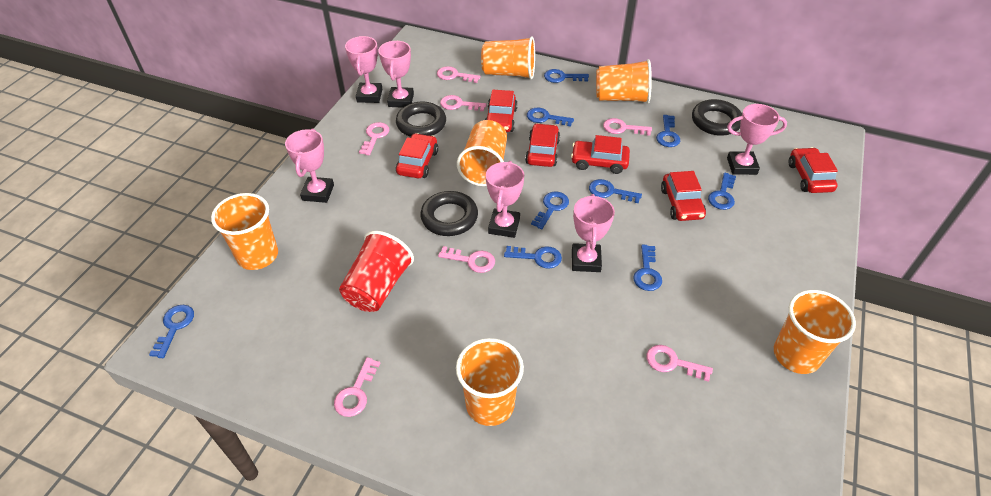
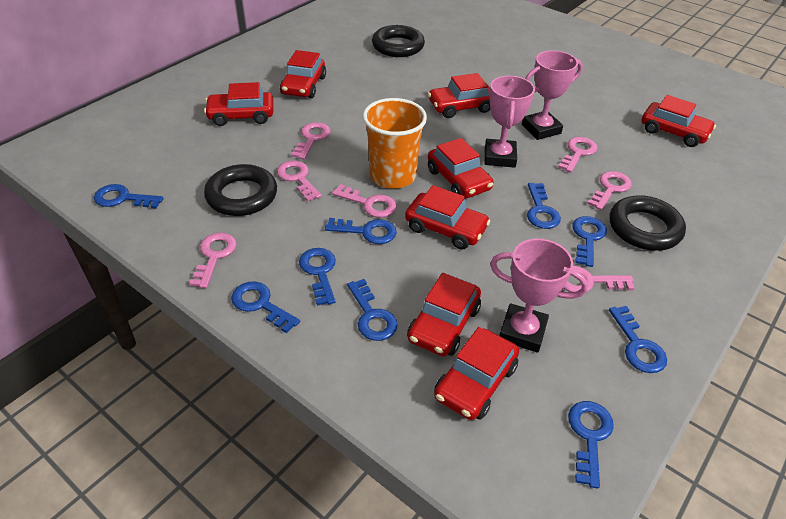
orange cup: [211,193,278,270] [456,338,524,426] [457,120,507,186] [481,36,535,79] [596,59,652,104] [774,290,856,374] = 6 -> [363,98,427,189] = 1
pink trophy: [285,129,334,203] [345,36,383,103] [378,41,414,108] [486,161,524,238] [572,194,615,272] [727,104,787,175] = 6 -> [485,76,535,168] [490,239,588,353] [522,50,583,140] = 3
red car: [396,133,438,178] [485,90,518,132] [525,123,560,167] [571,135,630,174] [661,171,706,221] [788,147,838,193] = 6 -> [204,82,273,126] [280,50,326,98] [405,185,490,250] [407,273,481,356] [428,73,491,118] [428,138,494,198] [434,327,519,420] [641,95,716,147] = 8
red cup: [339,231,414,312] = 1 -> none = 0

